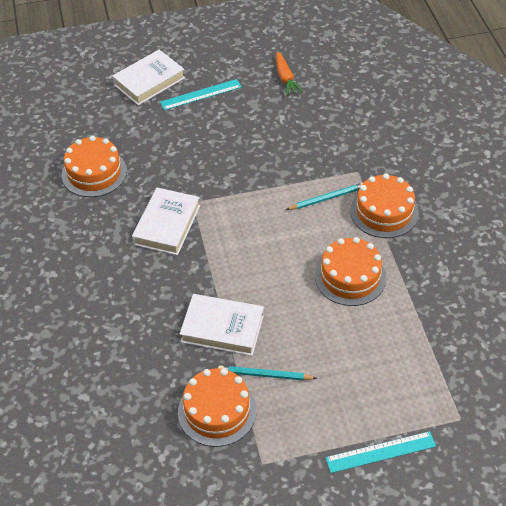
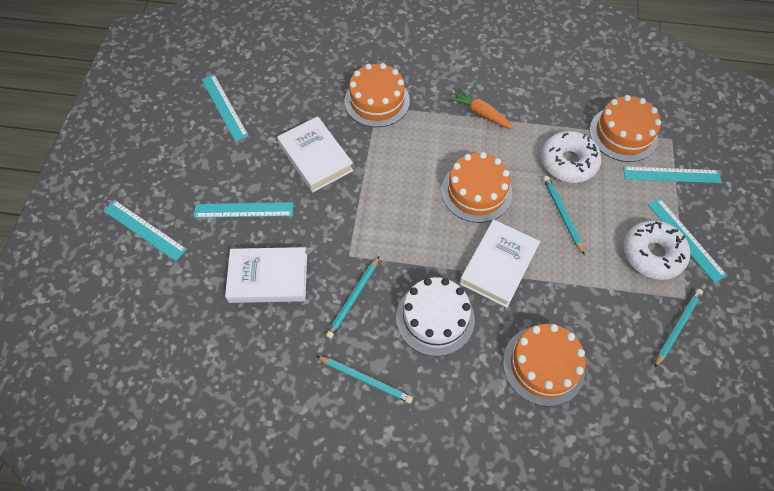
turquoise pencil: [218,366,317,380] [286,183,363,210] = 2 -> [317,356,413,403] [326,257,379,338] [543,176,585,255] [655,289,703,367] = 4
turquoise ruler: [160,79,242,110] [325,431,436,473] = 2 -> [104,200,187,261] [194,202,293,218] [201,74,249,141] [623,166,722,183] [648,198,727,283] = 5
white cake: none = 0 -> [396,277,475,356] = 1
white donut: none = 0 -> [541,131,602,183] [624,220,690,280] = 2

